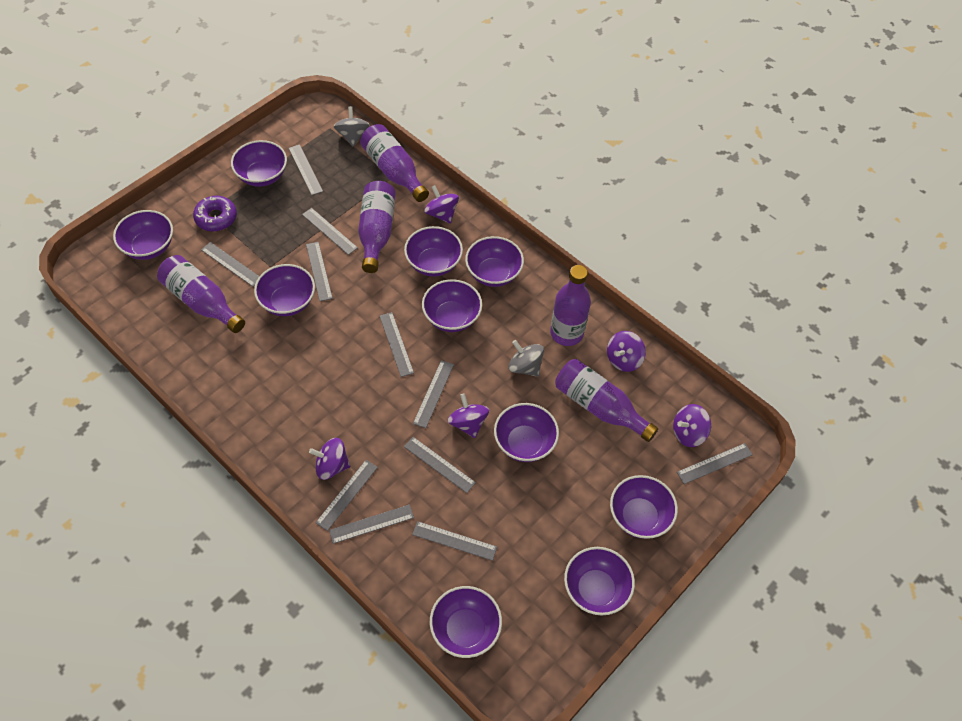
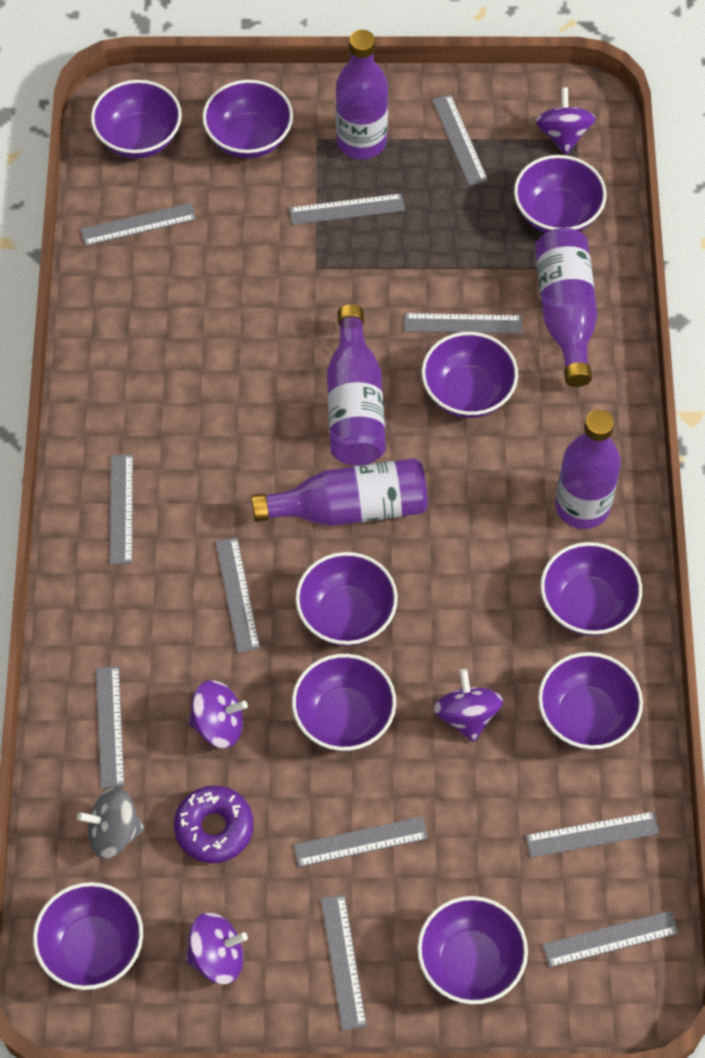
grey spinning top: [334,106,370,147] [508,340,544,377] = 2 -> [77,787,144,859] = 1
purple spinning top: [309,438,350,480] [424,185,459,224] [448,393,489,438] [607,331,646,372] [673,404,711,447] = 5 -> [186,913,248,984] [189,680,248,748] [434,669,503,742] [535,87,596,155] = 4

